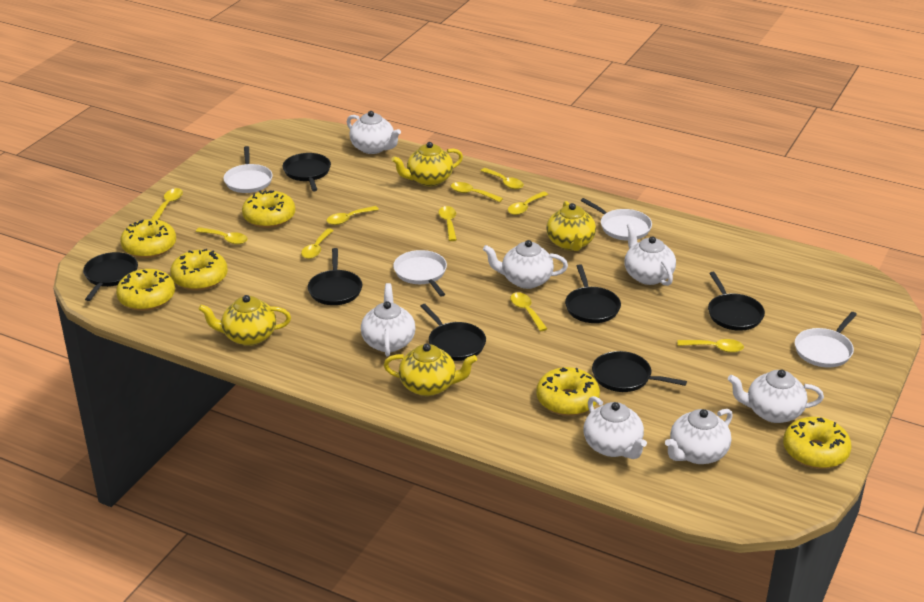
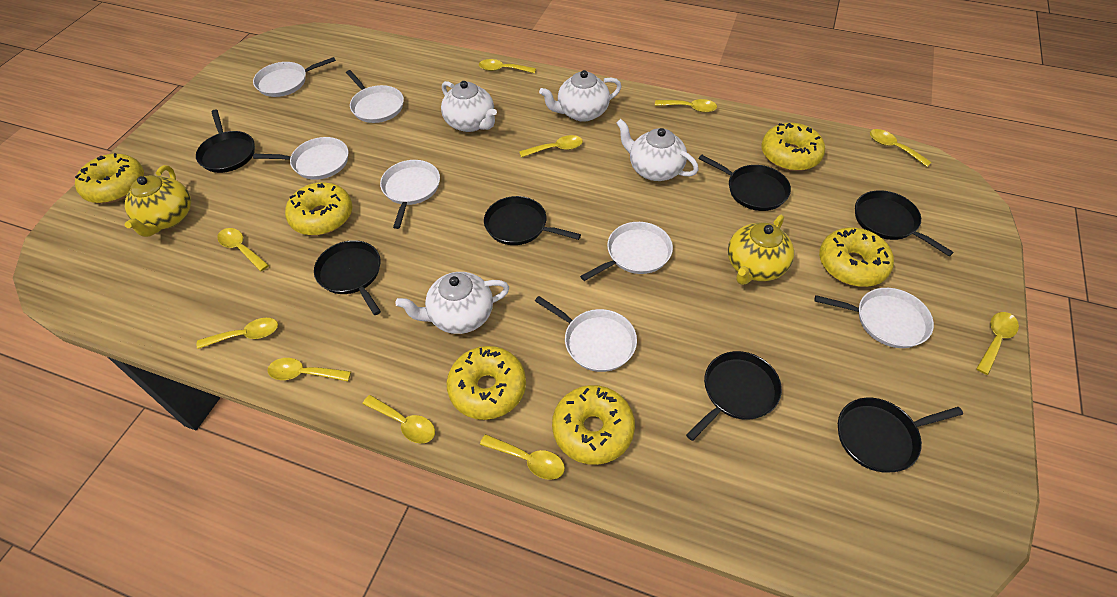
white pan: [223,146,273,193] [393,250,447,297] [581,198,652,241] [795,312,857,367] = 4 -> [253,57,336,97] [253,137,349,180] [346,70,404,123] [380,160,440,229] [535,296,637,372] [580,222,673,281] [814,288,934,348] = 7
white teapot: [347,111,401,154] [361,283,416,356] [483,240,568,289] [584,396,647,459] [624,223,676,286] [665,409,733,464] [728,370,824,423] = 7 -> [395,272,509,334] [441,81,497,132] [539,70,622,122] [616,119,699,181] = 4
yellow teapot: [198,295,291,346] [384,344,477,396] [391,142,463,186] [546,201,596,251] = 4 -> [125,165,191,237] [728,215,794,285] = 2

